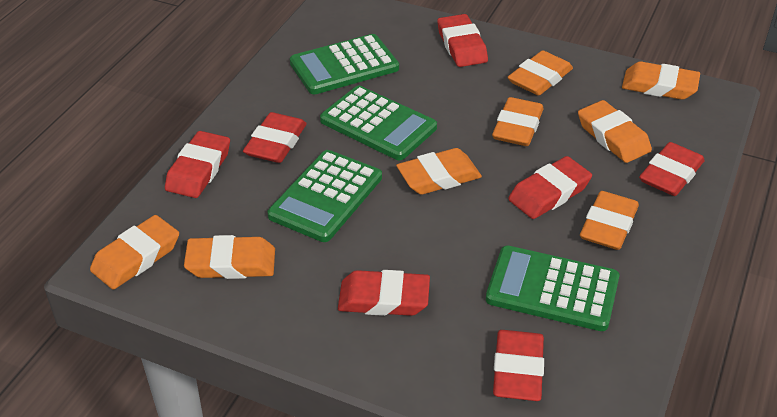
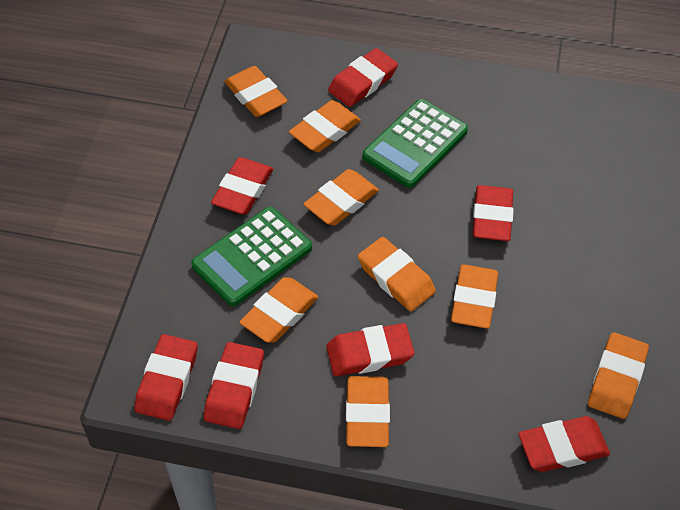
green calculator: [268,150,382,242] [290,34,399,94] [320,86,437,160] [486,246,620,331] = 4 -> [191,207,312,306] [362,99,468,188] = 2

